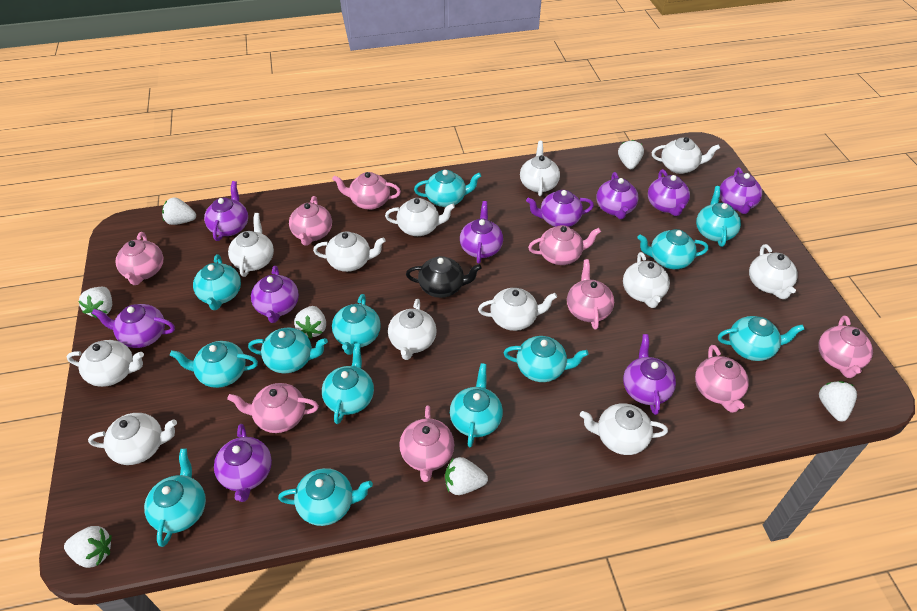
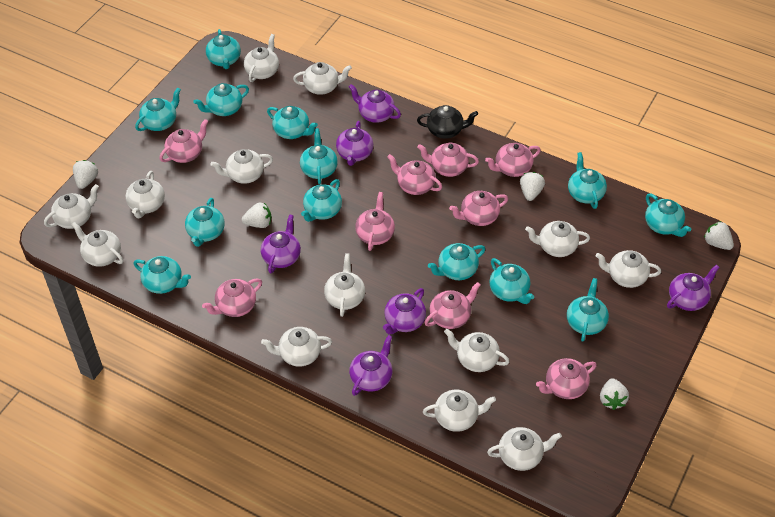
purple teapot: [92,304,175,348] [204,181,248,241] [214,424,272,502] [251,266,299,323] [460,201,503,264] [526,190,594,227] [596,172,638,219] [623,334,676,415] [648,169,690,216] [720,167,762,214] = 10 -> [261,215,301,273] [336,121,373,166] [349,84,401,123] [349,335,392,396] [383,288,426,334] [667,264,720,311] = 6
white strawberry: [64,526,112,568] [78,287,112,318] [162,197,196,225] [294,306,326,339] [445,457,488,495] [618,140,644,169] [819,381,857,422] = 7 -> [73,160,98,189] [242,203,271,228] [520,172,545,201] [600,378,629,410] [704,221,734,250] = 5
white teapot: [66,340,144,387] [88,413,177,465] [228,213,274,277] [313,231,386,272] [385,198,455,236] [388,299,437,360] [478,288,557,331] [520,141,560,196] [580,403,668,455] [623,252,670,308] [652,137,720,174] [749,244,798,299] = 12 -> [44,184,99,229] [71,222,123,267] [126,171,165,218] [210,149,273,184] [244,34,279,82] [261,327,332,367] [293,62,352,95] [324,253,365,317] [423,390,496,432] [444,329,509,372] [487,427,562,471] [525,221,590,257] [596,250,661,288] = 13

